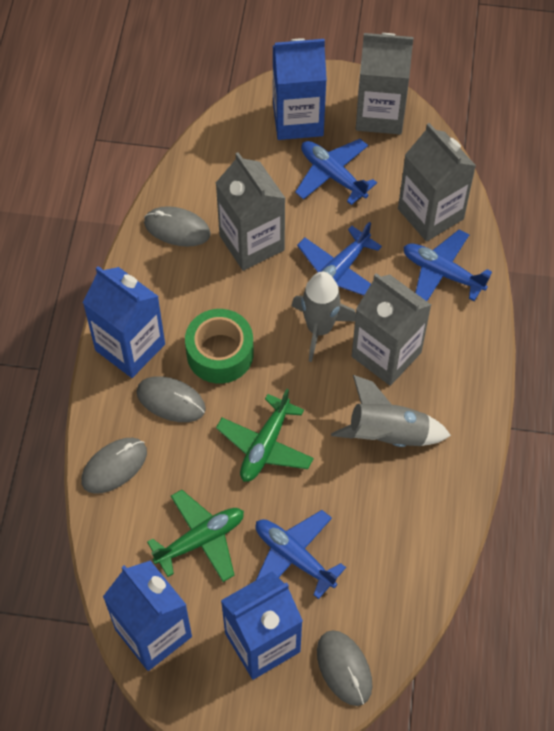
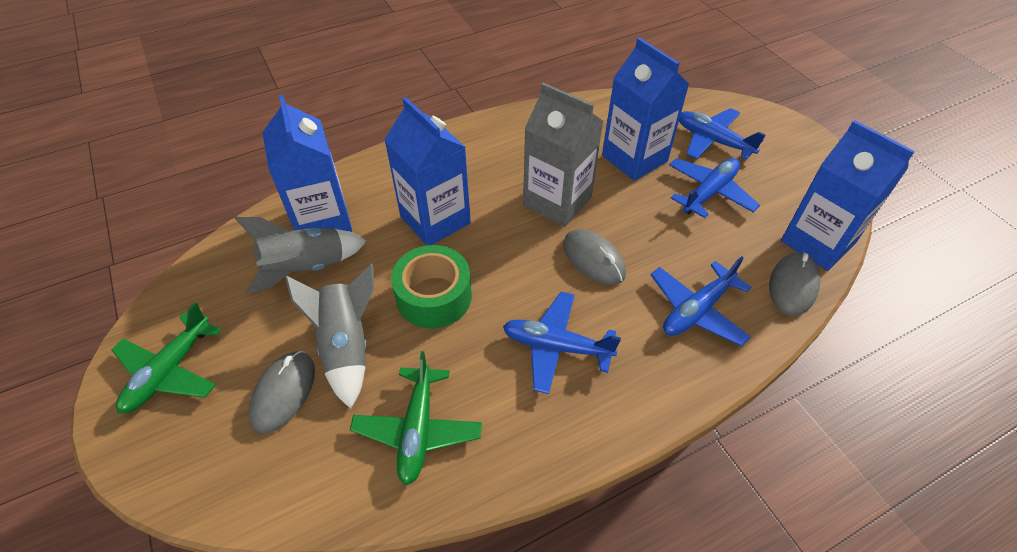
grey carton: [216,152,286,271] [352,273,431,386] [356,33,414,135] [398,123,476,242] = 4 -> [523,83,603,227] = 1
grey mouse: [81,438,147,494] [137,376,206,422] [144,206,211,247] [317,630,372,706] = 4 -> [248,351,315,434] [563,229,626,285] [769,252,820,316] = 3

